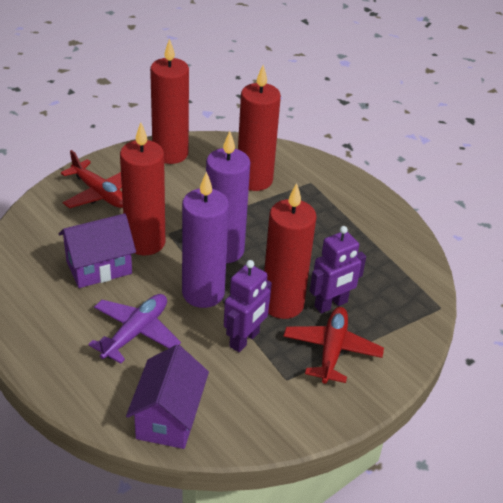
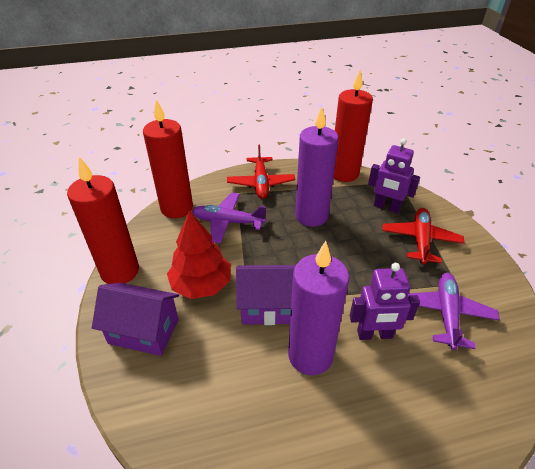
purple plane: [88,294,181,364] = 1 -> [192,193,266,243] [408,273,500,350] = 2
red candle: [120,123,165,255] [150,38,189,164] [238,65,281,191] [264,183,317,319] = 4 -> [67,157,139,284] [143,99,193,218] [333,70,373,182] = 3
red tree: none = 0 -> [167,210,231,299] = 1

